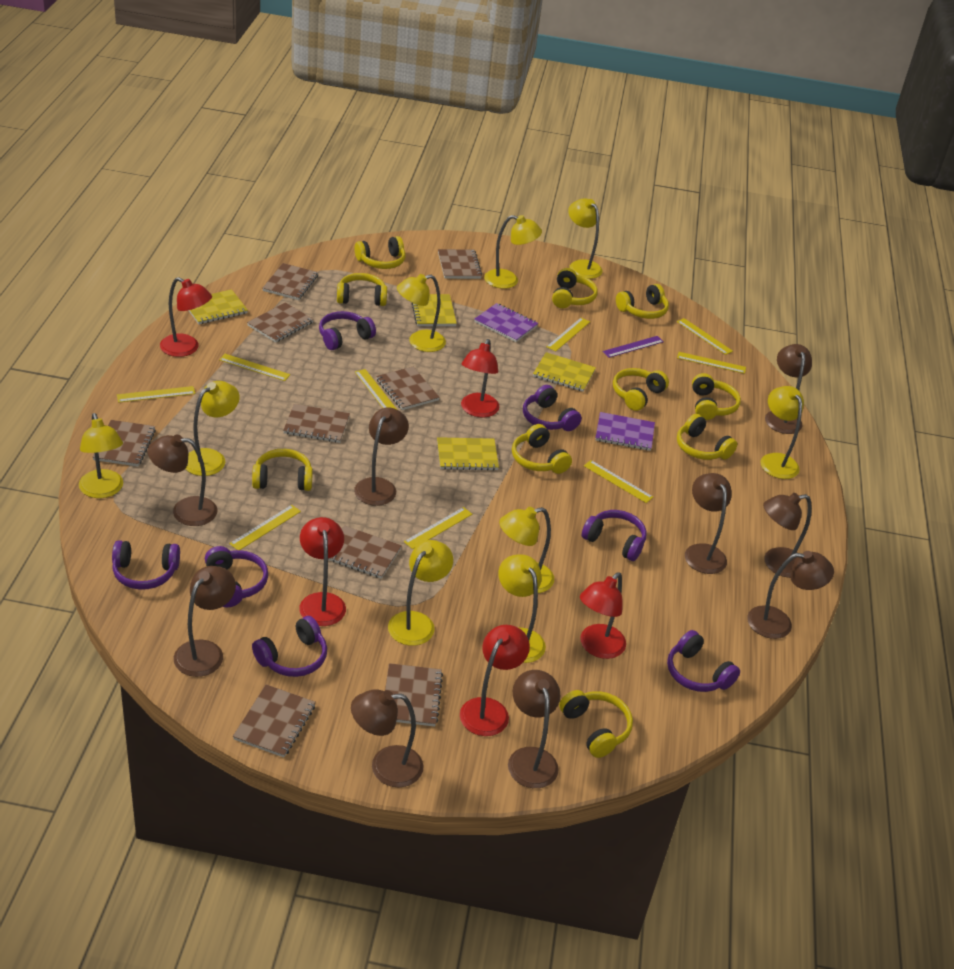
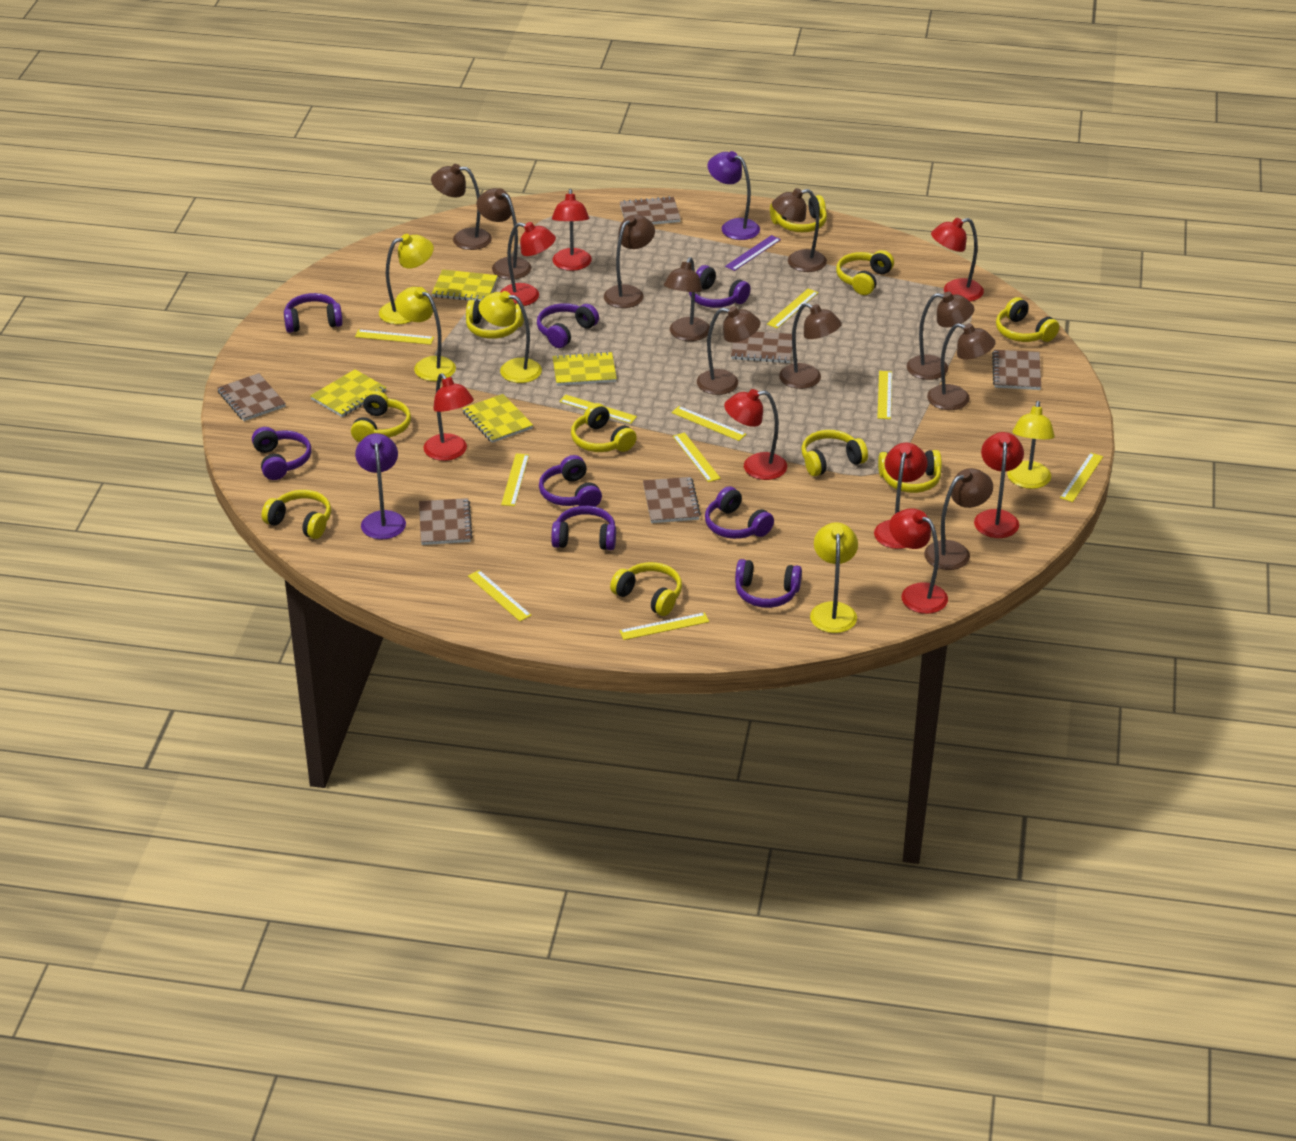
brown lamp: [148,435,217,526] [174,566,236,677] [351,689,424,787] [354,407,409,506] [508,670,560,788] [685,473,731,574] [747,551,834,639] [763,493,812,578] [765,344,812,434] = 9 -> [431,164,492,250] [477,188,531,280] [604,215,655,308] [664,257,710,341] [697,306,761,395] [772,188,827,272] [779,303,842,389] [907,292,974,380] [924,468,993,570] [927,323,996,410] = 10
brown notebook: [93,420,156,466] [233,684,316,757] [247,302,314,343] [263,263,318,300] [283,404,350,443] [328,525,402,579] [376,367,440,410] [385,663,443,726] [438,249,482,279] = 9 -> [217,373,286,421] [419,498,473,545] [620,196,681,225] [643,477,701,523] [731,331,792,363] [992,350,1041,390] = 6
purple headphones: [112,540,180,590] [205,546,268,607] [252,616,327,677] [319,311,376,350] [523,385,582,431] [582,510,647,561] [667,630,740,692] = 7 -> [252,427,312,480] [284,293,343,333] [537,303,599,348] [539,455,602,507] [551,506,616,550] [689,265,751,308] [705,486,774,539] [735,559,802,608] = 8
purple lamp: none = 0 -> [355,433,406,539] [707,151,760,240] = 2
purple notebook: [474,303,538,342] [595,412,655,451] = 2 -> none = 0
red lamp: [160,277,212,357] [299,517,346,626] [460,625,530,736] [461,339,499,417] [580,572,626,659] = 5 -> [423,373,474,461] [500,222,556,306] [552,189,592,271] [724,389,787,480] [874,443,928,549] [889,508,948,614] [931,218,984,302] [974,432,1024,538] = 8
yellow lamp: [79,413,123,498] [185,381,240,476] [388,540,453,646] [397,274,446,352] [484,215,542,289] [498,554,546,663] [499,507,554,593] [568,198,602,279] [760,386,804,479] = 9 -> [379,234,434,324] [395,287,456,381] [479,291,542,383] [810,522,858,633] [1007,401,1055,489] = 5
yellow ruler: [117,386,195,403] [219,354,290,381] [229,505,301,550] [355,369,397,409] [404,507,472,549] [546,318,590,351] [584,460,653,503] [677,318,733,355] [677,352,746,374] = 9 -> [355,329,434,345] [468,570,532,621] [501,453,529,506] [559,394,637,424] [619,612,709,640] [672,406,746,441] [673,432,721,482] [767,289,818,328] [877,371,892,419] [1060,453,1103,502] = 10

